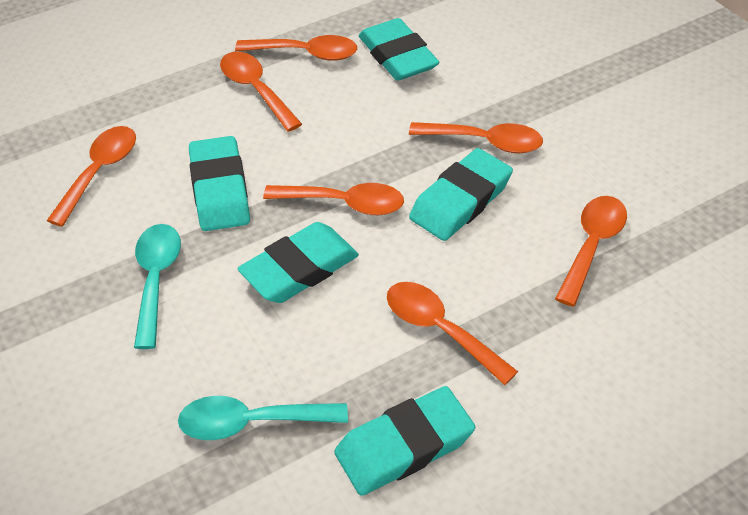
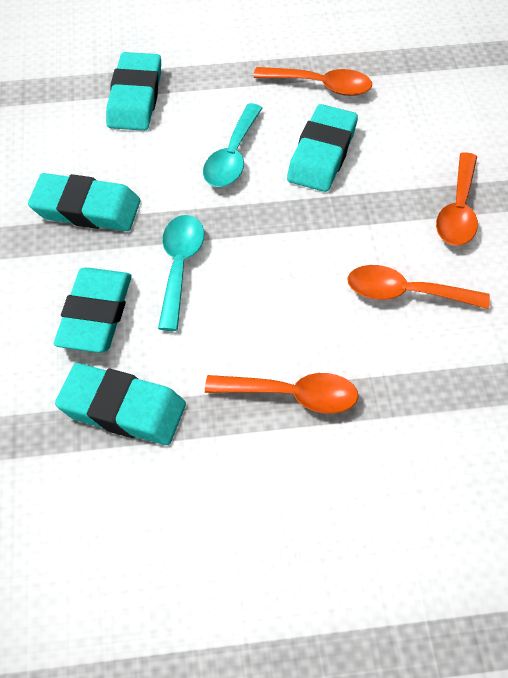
orange spoon: [47,126,136,227] [220,52,302,132] [235,35,357,61] [263,183,404,215] [387,282,518,385] [409,122,543,153] [555,196,627,306] = 7 -> [205,373,359,414] [253,67,372,96] [347,265,490,309] [436,152,478,246] = 4

